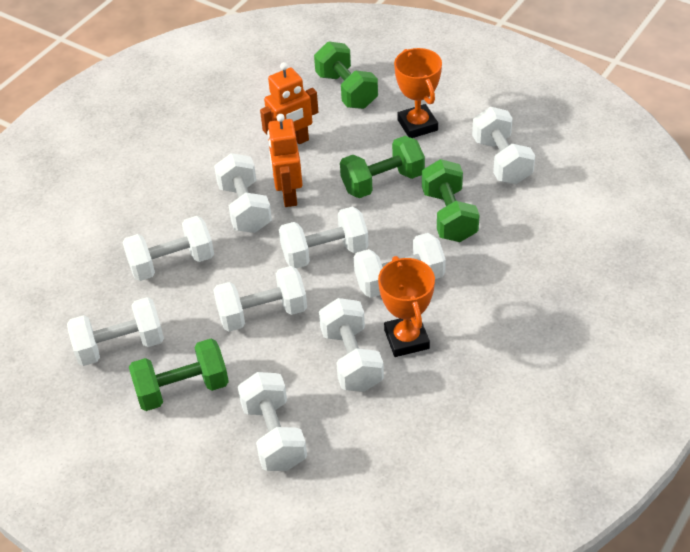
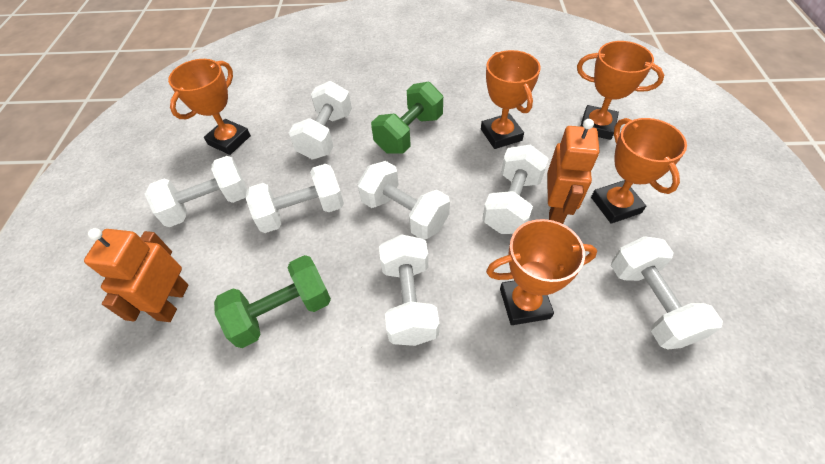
green dumbbell: [129,339,229,411] [314,41,378,109] [340,136,425,198] [422,159,480,242] = 4 -> [214,255,331,348] [371,82,443,154] = 2
orange trophy: [378,256,435,357] [394,48,442,138] = 2 -> [168,59,251,155] [481,50,541,149] [486,219,597,325] [577,41,664,140] [591,118,687,223] = 5
white dumbbell: [67,297,164,366] [123,216,214,281] [213,266,307,332] [214,153,272,233] [238,372,307,471] [279,206,369,268] [319,298,384,392] [354,233,446,298] [472,107,535,184] = 9 -> [145,156,247,227] [246,164,344,233] [289,81,352,160] [358,161,450,239] [379,234,439,346] [482,144,549,234] [611,236,723,349] = 7

